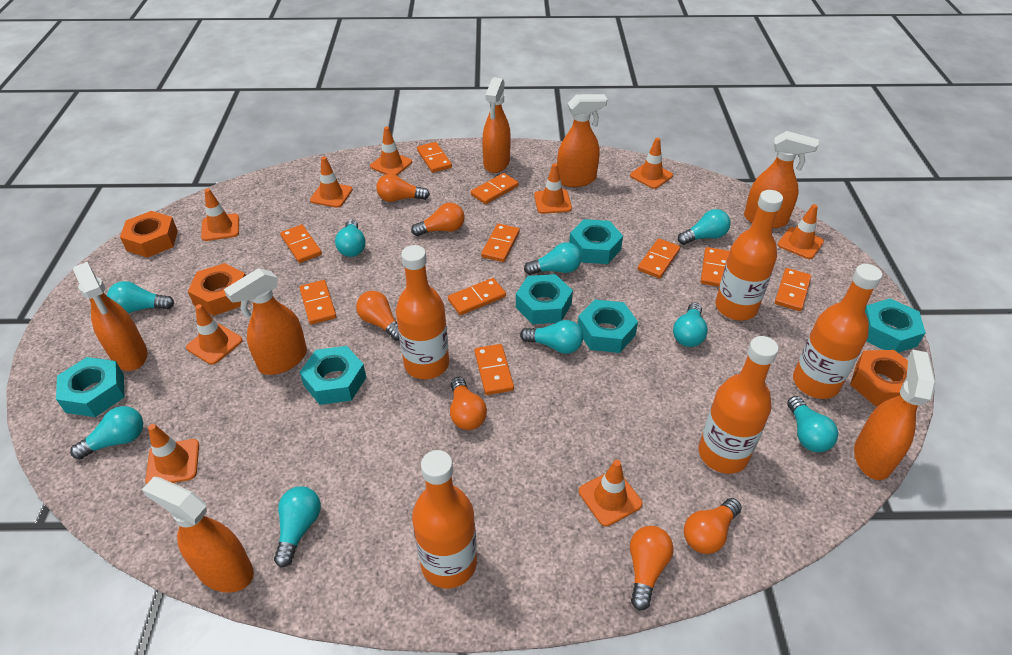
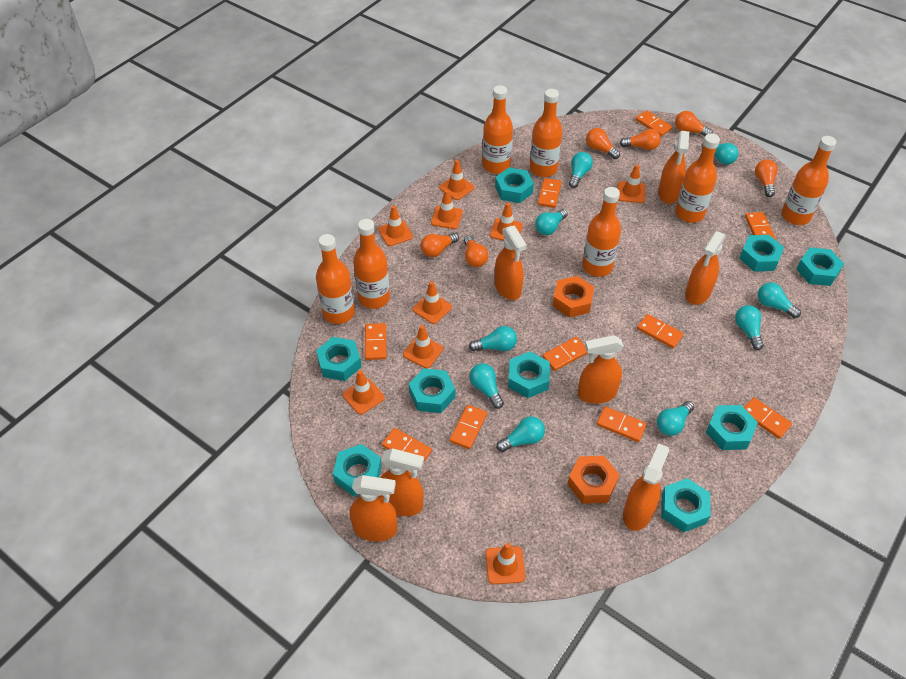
orange bottle: [396,245,449,379] [412,450,477,589] [699,336,779,474] [716,190,783,320] [793,264,882,399] = 5 -> [316,234,355,324] [353,219,390,309] [482,85,513,174] [530,89,563,177] [582,187,621,277] [675,134,720,223] [781,136,836,225] = 7
orange nut: [120,211,178,258] [188,263,246,316] [850,350,908,406] = 3 -> [553,276,594,318] [567,456,620,504] = 2
turquoise nut: [56,357,124,417] [300,346,366,405] [516,274,573,324] [569,219,623,264] [578,300,638,353] [865,298,926,353] = 6 -> [316,337,361,381] [333,444,382,496] [409,368,455,413] [495,168,534,203] [508,352,550,398] [661,478,711,532] [706,405,758,450] [739,235,784,272] [797,247,844,286] = 9

